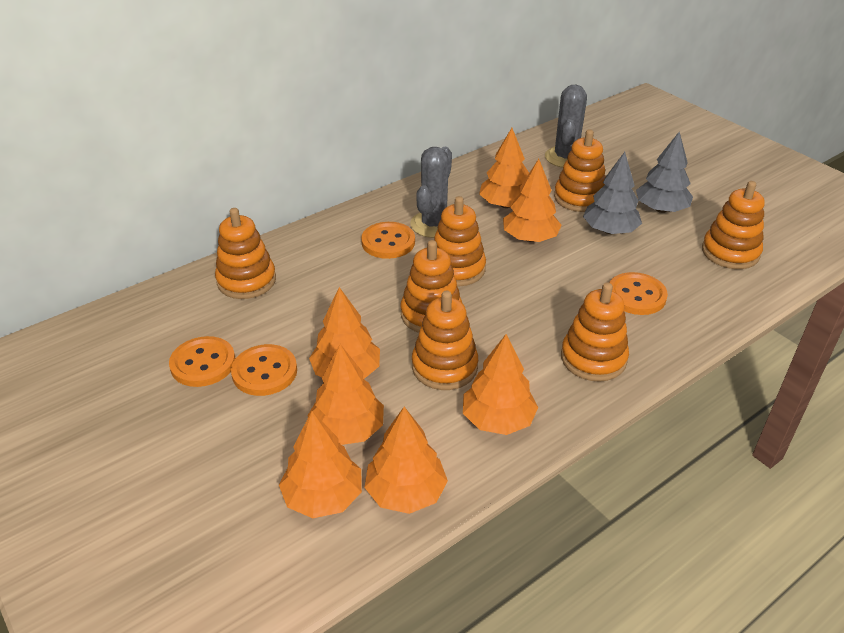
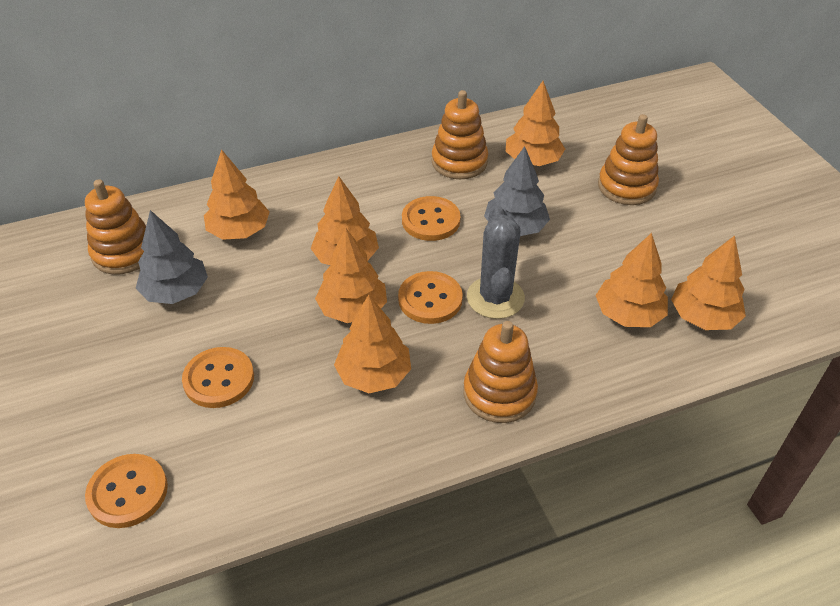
grey cactus: [411,147,452,238] [545,84,587,168] = 2 -> [467,206,525,319] = 1
orange stacking toy: [215,208,276,299] [401,240,462,333] [412,291,478,390] [434,196,486,286] [554,129,606,212] [561,283,629,382] [702,181,765,269] = 7 -> [85,179,146,275] [432,90,488,179] [463,321,538,423] [598,114,659,205] = 4

